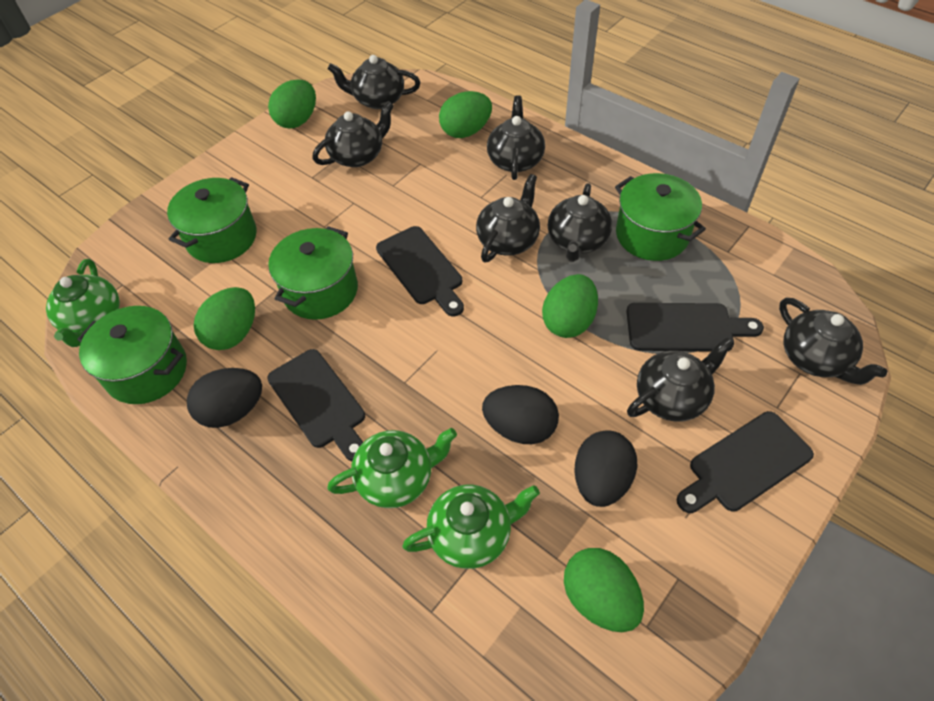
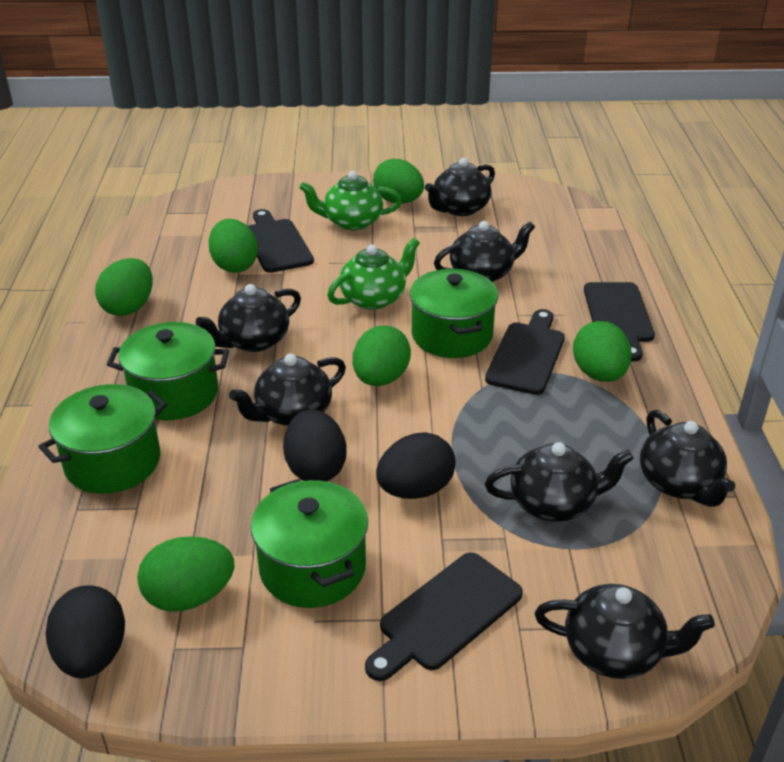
green egg: [194,287,255,350] [268,79,316,129] [439,91,492,138] [542,274,598,338] [564,548,644,632] = 5 -> [95,258,153,316] [137,536,234,612] [209,219,258,273] [353,325,411,386] [373,159,424,204] [573,321,632,382] = 6
green teapot: [46,259,120,347] [327,428,457,508] [402,485,540,569] = 3 -> [299,171,402,230] [327,238,420,310] = 2

